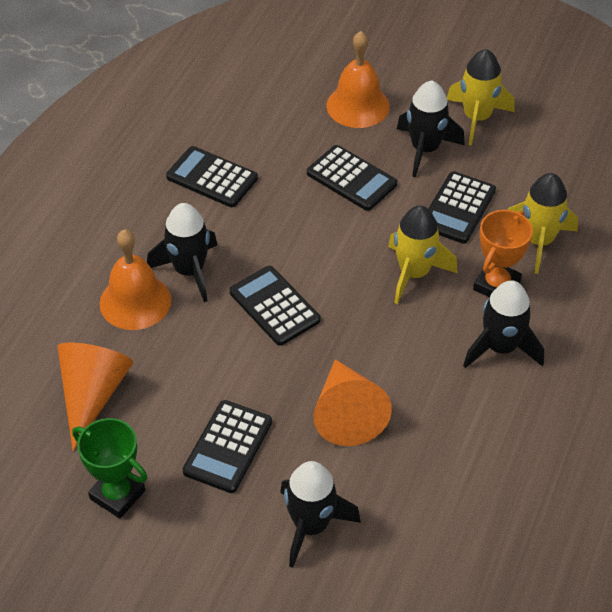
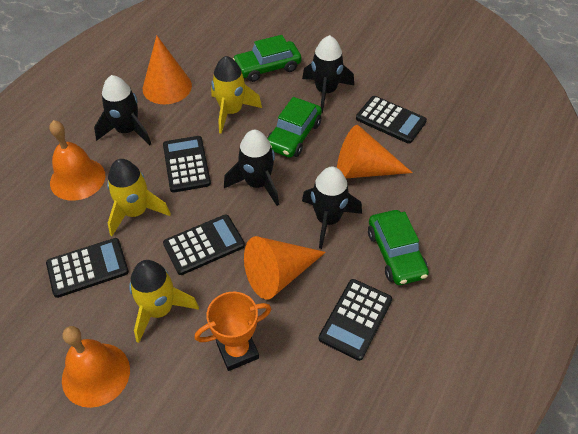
green car: none = 0 -> [233,35,301,82] [267,97,322,158] [368,210,429,285] = 3
green trophy: [72,418,148,518] = 1 -> none = 0
orange cone: [57,343,133,451] [313,359,392,446] = 2 -> [143,35,192,104] [244,236,326,299] [337,125,413,178] = 3

